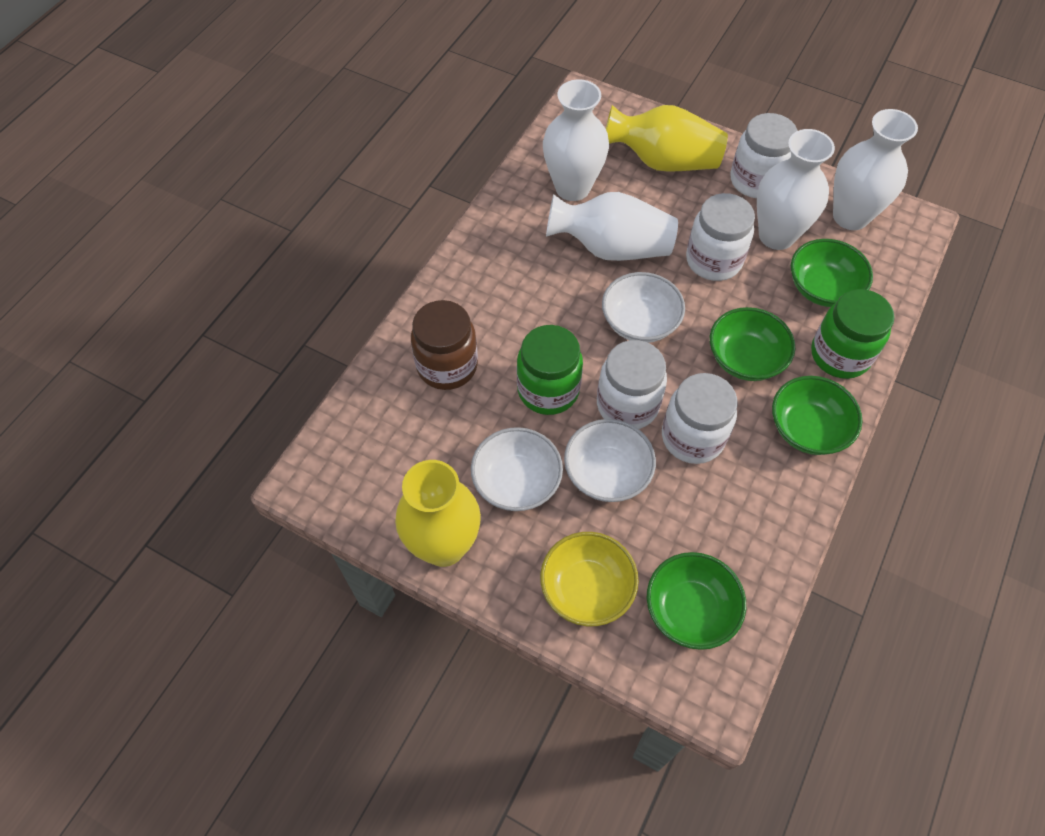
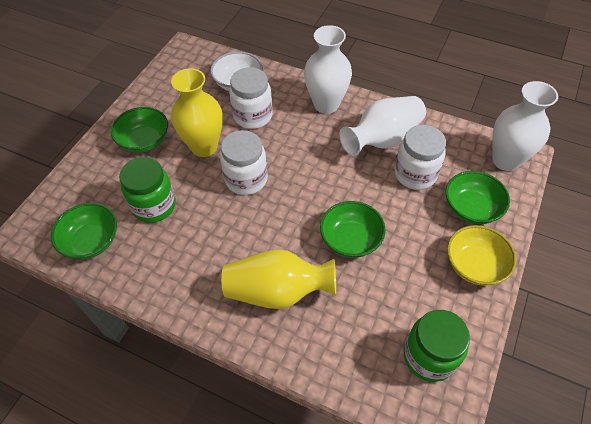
brown jar: [411,300,478,390] = 1 -> none = 0
white bowl: [471,427,563,511] [564,419,656,502] [602,272,685,343] = 3 -> [210,51,263,91] = 1
white jar: [597,340,667,429] [662,373,738,464] [686,193,755,281] [731,113,798,198] = 4 -> [220,130,268,195] [229,67,273,129] [395,125,446,190] = 3
white vase: [543,79,609,201] [546,192,678,261] [757,129,835,250] [833,109,918,230] = 4 -> [304,25,352,114] [339,96,426,156] [492,81,558,171] = 3

